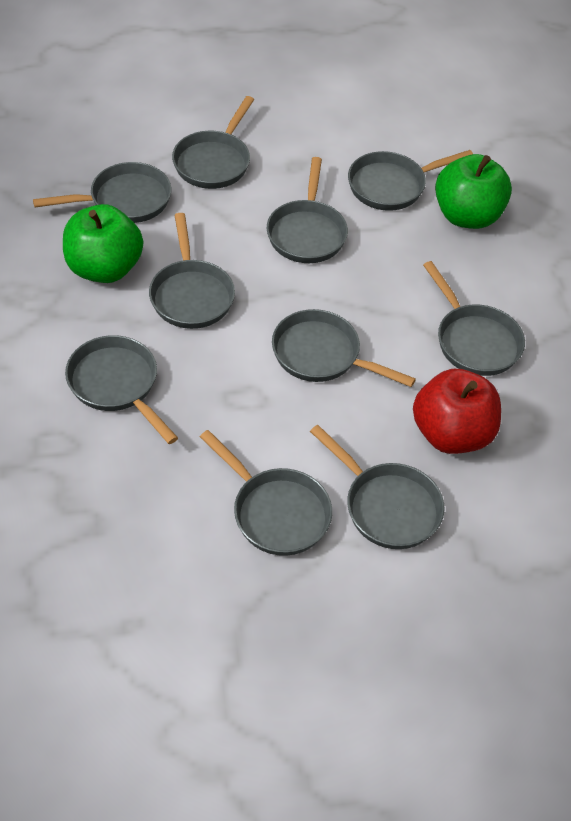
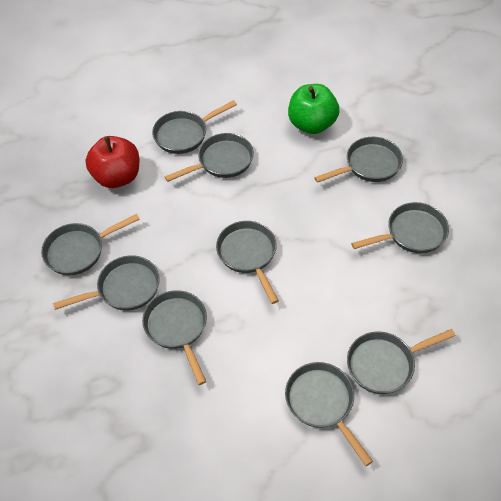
green apple: [63,204,143,283] [435,154,512,229] = 2 -> [288,84,339,134] = 1

